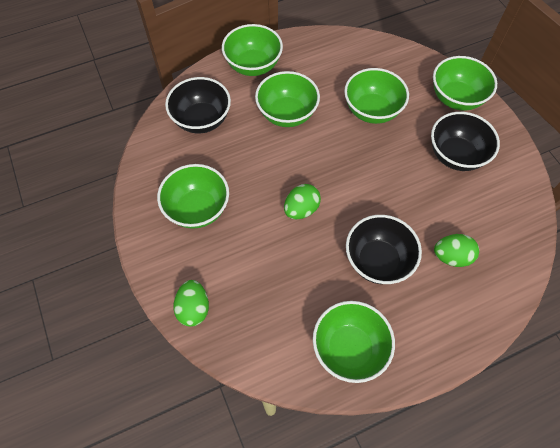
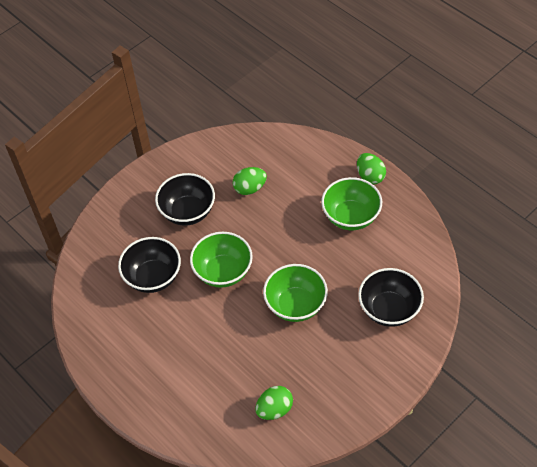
green bowl: [157,164,229,229] [222,24,283,76] [255,71,320,127] [313,301,395,383] [344,68,409,124] [433,56,497,111] = 6 -> [190,232,253,288] [263,264,328,322] [321,177,382,230] = 3

